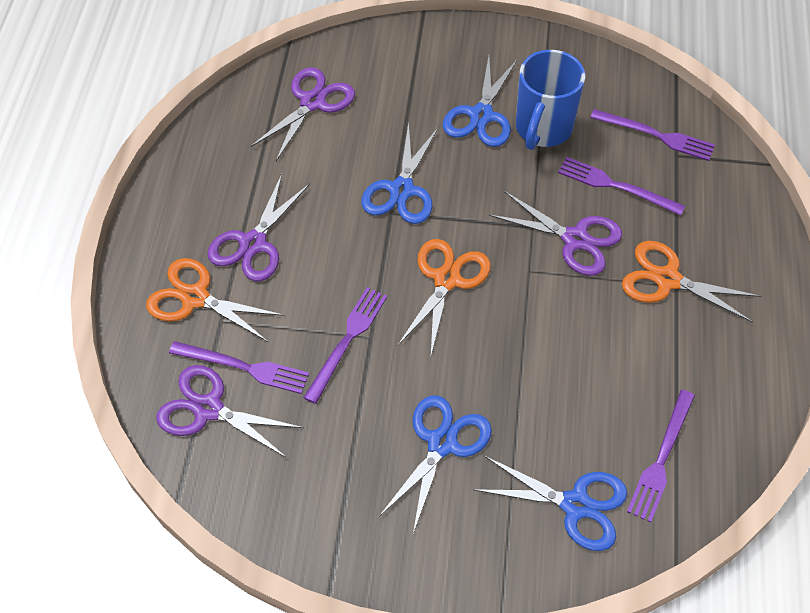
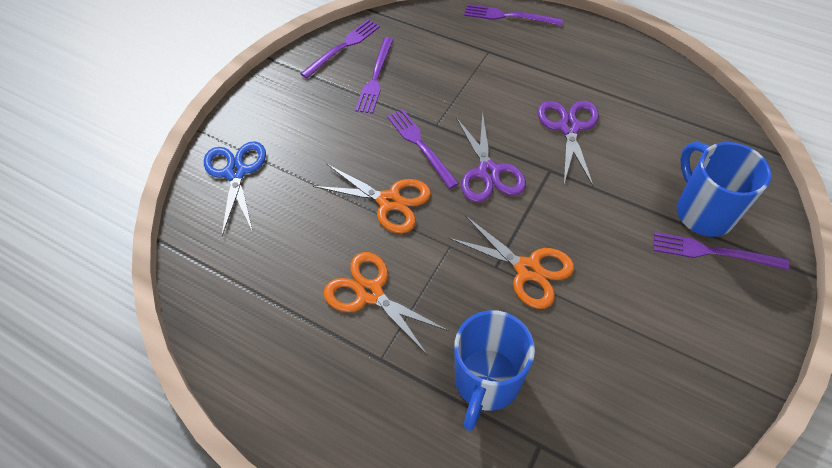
blue mug: [516,50,585,150] = 1 -> [454,310,535,431] [677,142,772,237] = 2
blue scissors: [361,122,439,224] [379,395,492,533] [443,56,518,147] [473,456,627,551] = 4 -> [204,141,266,237] = 1
purple scissors: [157,365,304,458] [207,174,310,281] [250,68,355,161] [489,191,622,276] = 4 -> [456,111,526,203] [538,101,599,186] = 2

